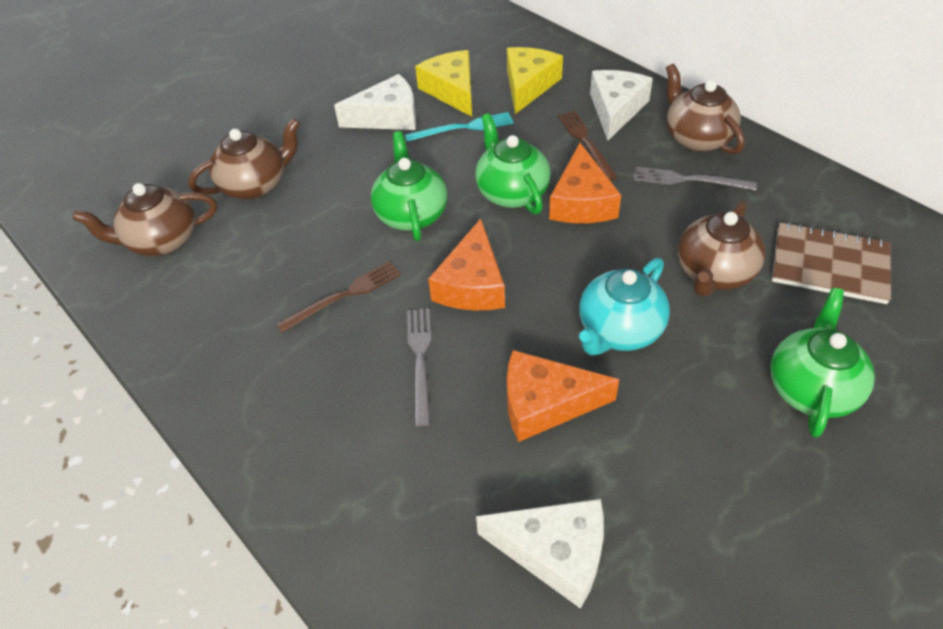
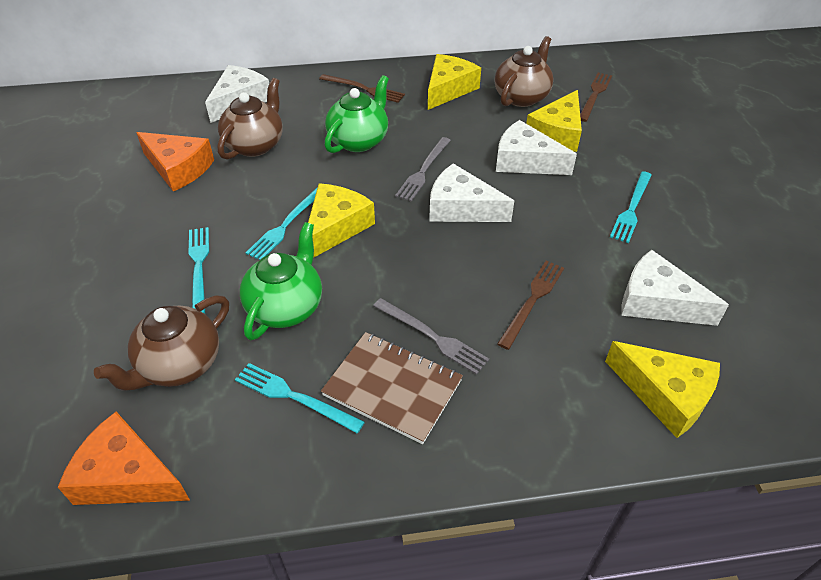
brown fork: [277,261,401,333] [558,111,618,181] = 2 -> [319,74,405,103] [497,261,564,350] [580,73,612,122] = 3
brown teapot: [73,183,217,256] [188,118,300,199] [666,63,745,154] [678,201,766,297] = 4 -> [94,296,229,391] [217,78,283,160] [495,36,553,107] = 3
green teapot: [371,131,448,241] [475,113,551,214] [771,288,875,438] = 3 -> [240,222,322,340] [324,75,389,153] = 2
orange cheese: [428,219,505,311] [507,350,620,442] [549,143,621,223] = 3 -> [58,412,190,505] [136,132,214,191] = 2
turquoise fork: [405,112,514,142] = 1 -> [189,227,209,314] [235,363,365,433] [246,187,318,260] [610,171,652,243] = 4
turquoise teapot: [579,258,670,355] = 1 -> none = 0
white cheese: [334,74,416,130] [476,499,604,609] [590,70,653,141] = 3 -> [205,65,269,123] [429,164,514,222] [496,120,577,175] [621,250,729,326] = 4
yellow cheese: [415,50,472,117] [507,47,563,114] = 2 -> [308,183,375,258] [428,54,481,110] [526,90,582,152] [605,341,720,438] = 4

